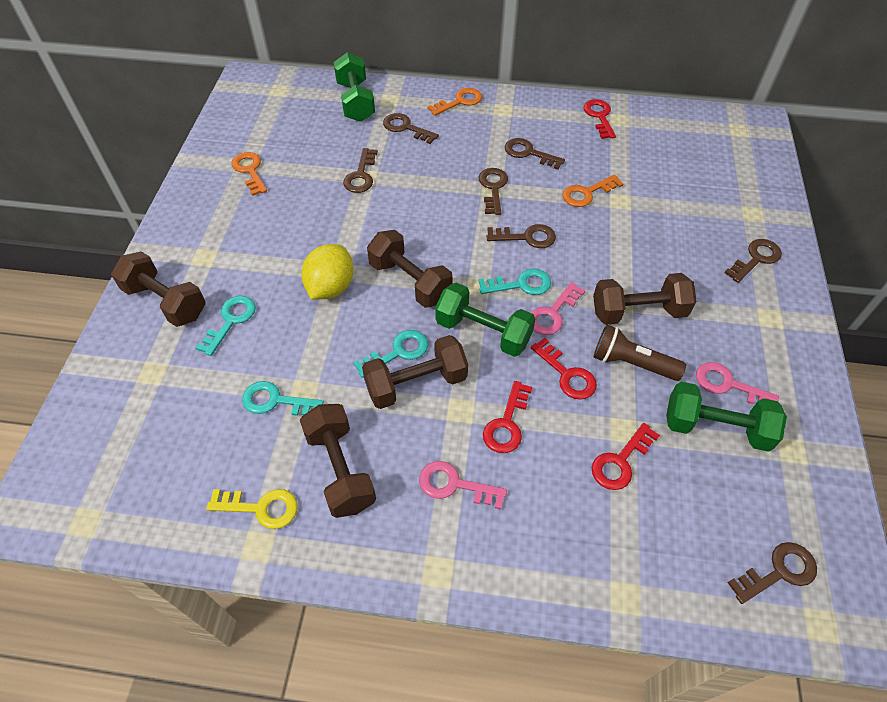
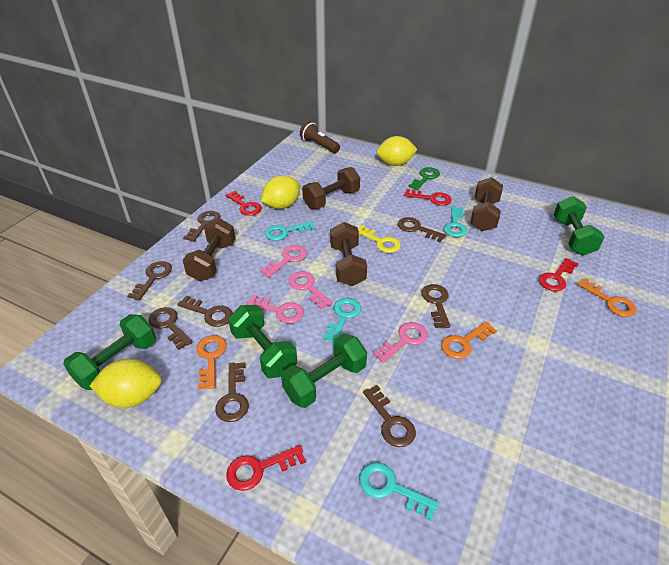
brown dumbbell: [111,251,205,327] [300,404,376,518] [362,335,468,409] [367,230,453,308] [593,273,697,325] = 5 -> [183,218,235,281] [302,167,360,209] [330,222,367,286] [470,177,503,231] = 4
brown key: [343,148,378,193] [383,113,439,144] [478,168,508,215] [486,224,556,248] [505,138,565,170] [724,239,782,283] [727,542,817,604] = 7 -> [127,261,172,301] [148,307,192,350] [177,295,233,327] [183,211,221,242] [215,362,249,422] [363,385,416,447] [398,217,446,242] [421,284,451,328] = 8
green dumbbell: [334,52,375,122] [435,283,535,357] [666,382,787,452] = 3 -> [63,314,156,390] [228,305,297,378] [281,333,367,408] [554,196,604,256] = 4
green key: none = 0 -> [408,167,440,190] = 1
pink key: [419,461,507,509] [531,282,585,335] [696,362,779,404] = 3 -> [246,294,304,324] [260,245,307,277] [289,271,333,309] [373,322,428,363] = 4
yellow lemon: [301,244,354,300] = 1 -> [90,358,162,408] [261,175,300,209] [376,136,418,166] = 3

